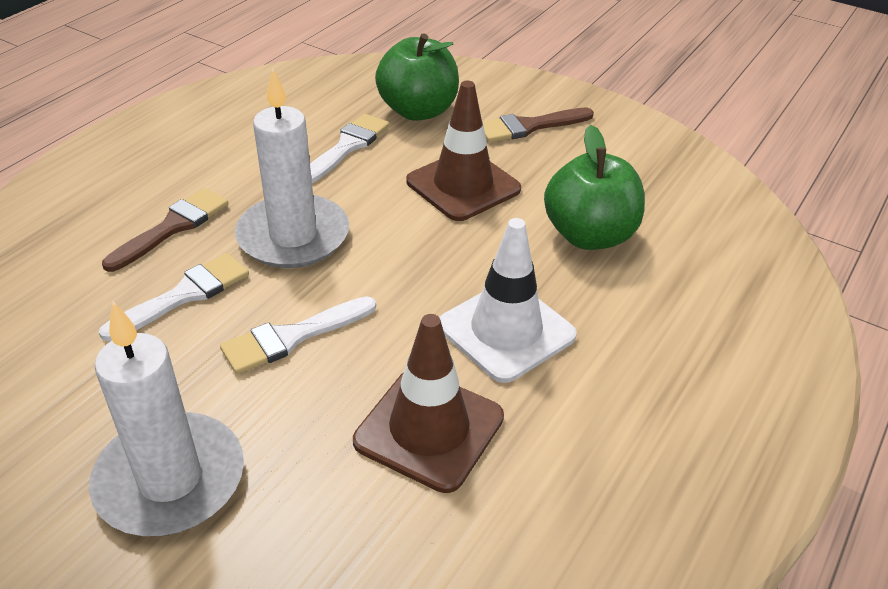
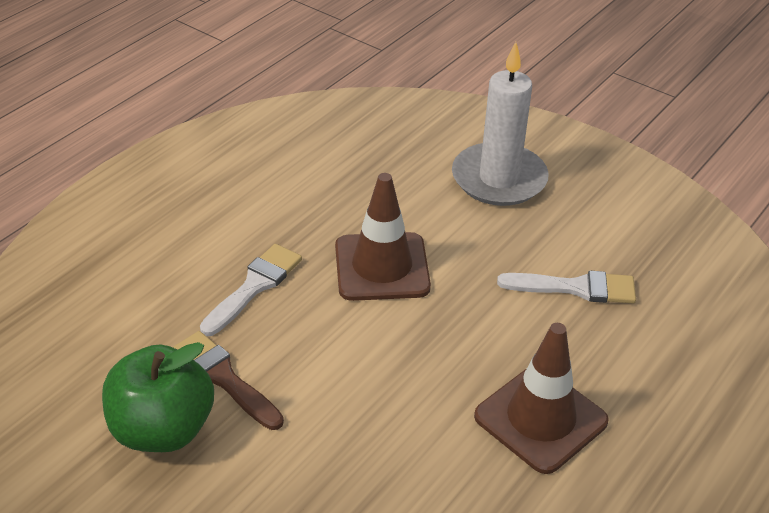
brown brush: [102,188,228,272] [483,108,594,142] = 2 -> [173,331,284,430] = 1
green apple: [375,33,459,121] [544,125,645,250] = 2 -> [102,342,214,452] = 1
white brush: [99,253,249,341] [220,296,376,374] [310,114,389,183] = 3 -> [200,244,302,336] [497,270,636,303] = 2
white candle: [89,301,244,536] [235,69,349,268] = 2 -> [452,42,549,206] = 1
white traffic cone: [439,218,577,383] = 1 -> none = 0

